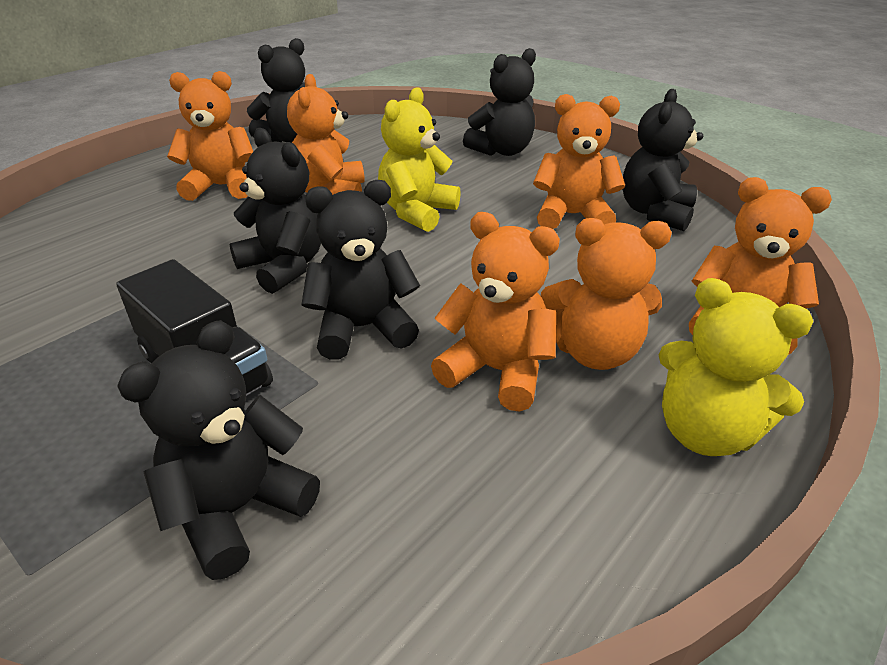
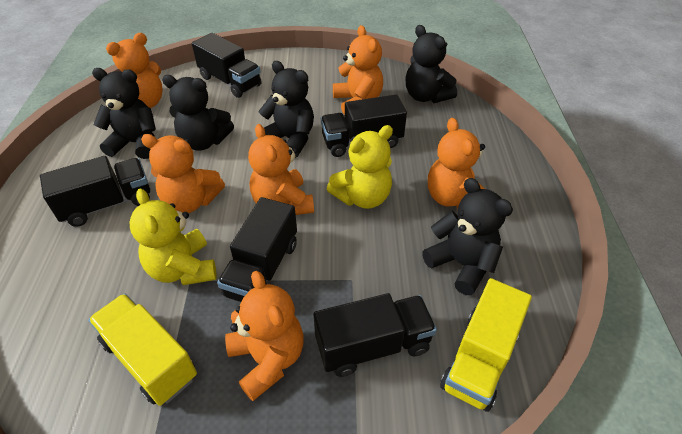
black teddy bear: [117,320,320,580] [229,128,321,294] [247,38,305,143] [302,180,420,360] [463,48,536,156] [622,89,703,231] = 6 -> [92,68,156,159] [162,75,234,151] [258,61,314,158] [406,25,457,103] [422,178,513,295] = 5
black truck: [116,259,273,396] = 1 -> [40,156,150,227] [192,33,262,98] [217,197,297,302] [314,293,437,377] [321,94,407,157] = 5
yellow truck: none = 0 -> [88,294,197,406] [440,278,532,412] = 2

